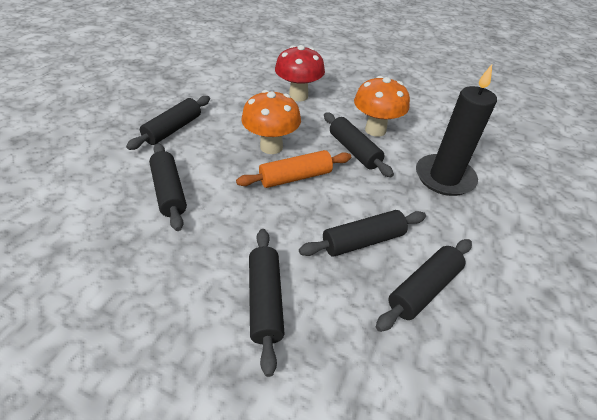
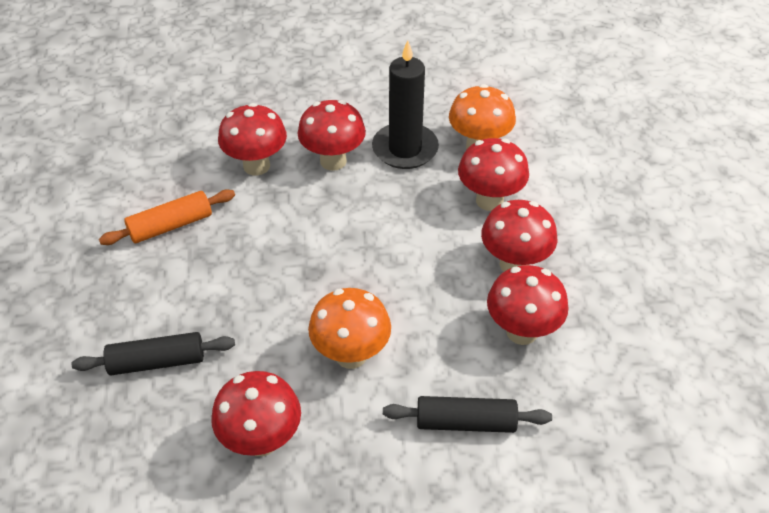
black rolling pin: [126,96,210,150] [149,143,187,231] [249,229,285,377] [299,210,426,257] [324,112,394,177] [376,239,472,332] = 6 -> [71,332,235,375] [383,396,552,433] = 2
red mushroom: [275,45,325,102] = 1 -> [211,371,301,456] [218,103,287,176] [297,100,366,171] [458,138,529,211] [481,200,558,272] [487,265,569,345] = 6

